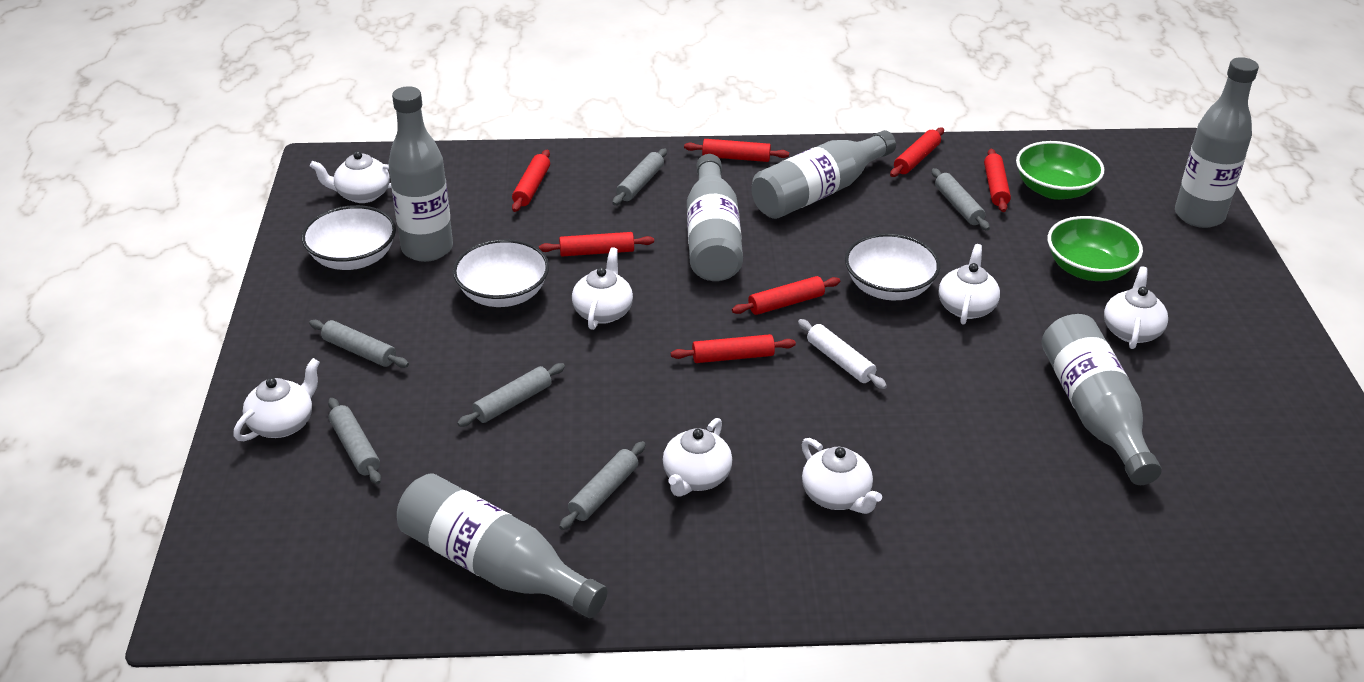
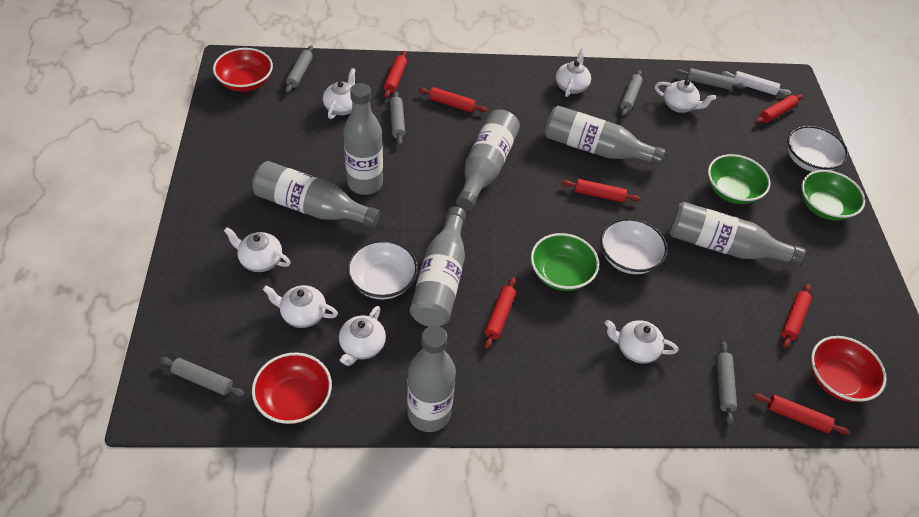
green bowl: [1016,141,1104,200] [1048,216,1143,281] = 2 -> [531,233,599,291] [708,154,771,204] [801,170,865,221] = 3
grey bottle: [388,86,453,262] [397,473,608,618] [687,154,743,281] [751,130,896,219] [1042,314,1162,485] [1175,57,1259,228] = 6 -> [252,161,380,228] [343,83,383,195] [407,325,456,432] [410,207,466,327] [456,109,520,211] [545,106,665,166] [669,202,805,266] = 7
red bowl: none = 0 -> [213,48,273,92] [252,352,332,424] [811,336,887,402] = 3

